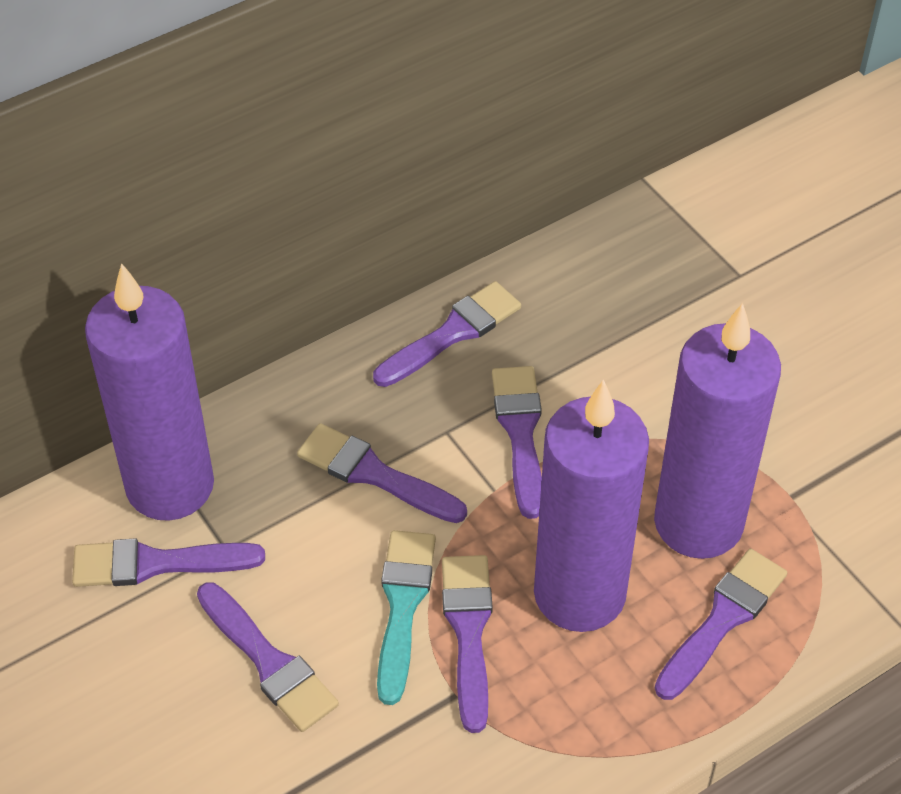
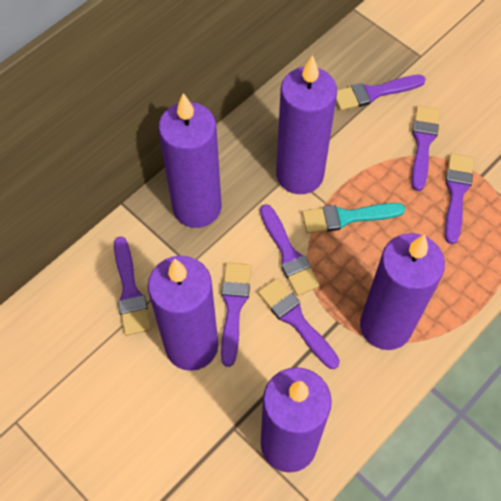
purple candle: [85,263,214,521] [534,379,649,632] [654,303,781,559] = 3 -> [148,256,218,371] [158,93,221,228] [261,367,332,473] [276,55,337,194] [360,233,445,350] = 5

